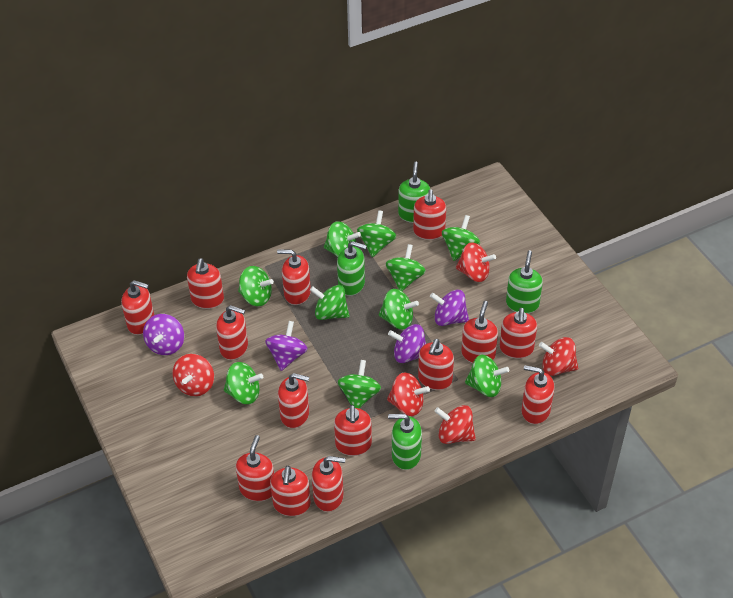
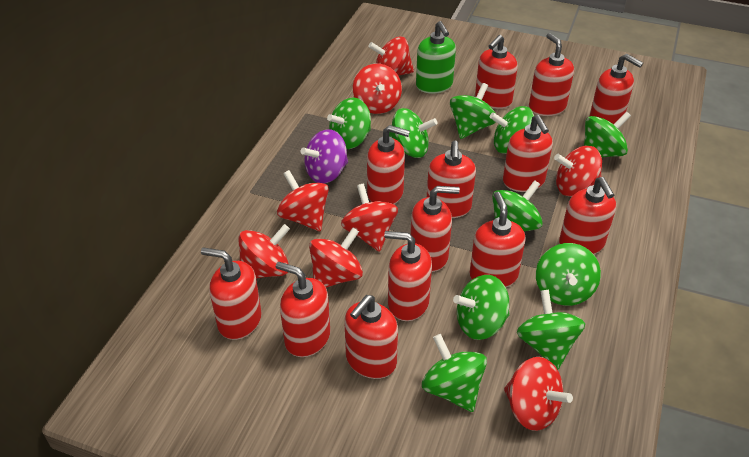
green soap dispenser: [337,241,367,296] [388,414,422,470] [398,161,430,223] [506,250,543,314] = 4 -> [416,21,456,94] = 1
purple spinning top: [143,314,184,355] [265,321,308,371] [388,324,426,363] [430,290,469,326] = 4 -> [301,129,348,184] = 1
red soap dispenser: [121,280,154,335] [187,258,224,309] [216,305,248,360] [236,435,274,501] [270,466,311,516] [277,249,311,305] [278,373,309,428] [312,456,345,512] [334,405,372,456] [413,190,446,240] [418,339,454,390] [461,301,498,363] [499,308,537,358] [522,365,554,424] = 14 -> [201,247,261,340] [276,261,330,357] [344,295,398,379] [367,125,410,204] [384,231,432,321] [410,186,460,272] [427,141,476,218] [470,192,526,287] [475,35,518,109] [503,115,553,192] [529,33,574,116] [559,177,616,254] [590,54,643,124] = 13
red spinning top: [173,354,214,396] [387,372,430,416] [434,405,476,444] [456,242,496,282] [539,337,578,376] = 5 -> [238,224,290,279] [277,170,329,231] [309,228,363,288] [341,184,398,252] [353,64,402,114] [368,37,414,76] [504,357,573,431] [554,146,602,197] = 8

